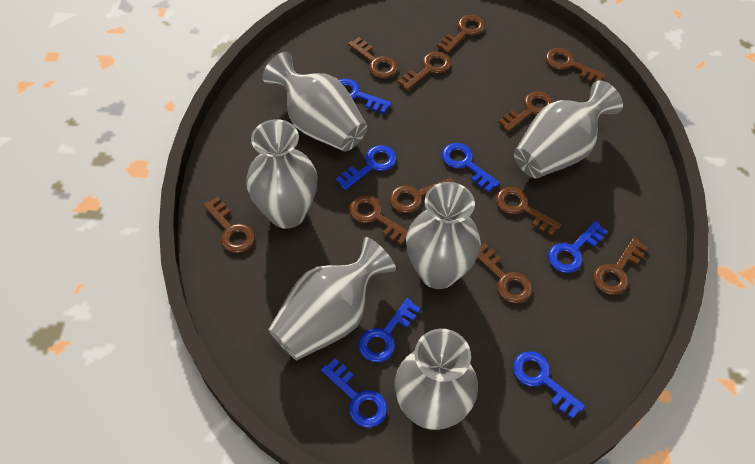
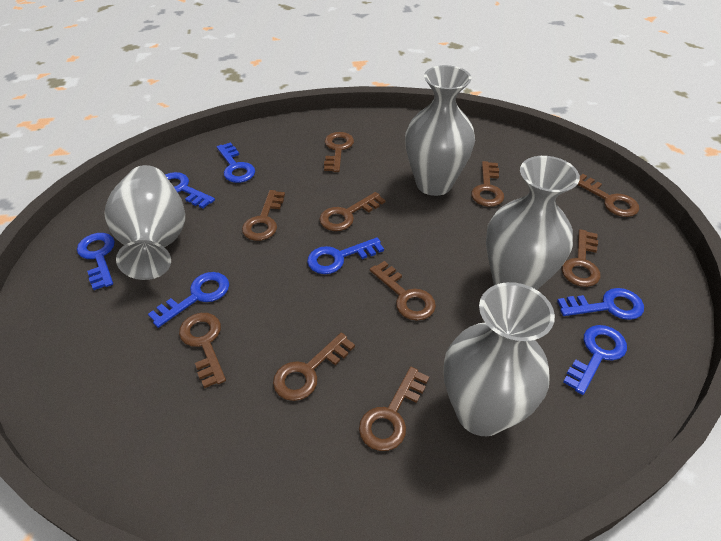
brown key: [203,197,255,253] [348,37,398,78] [349,195,408,245] [389,178,454,213] [397,51,451,90] [437,15,485,53] [477,243,532,304] [496,187,561,236] [498,91,553,132] [545,48,605,82] [593,238,648,295] = 11 -> [179,313,226,388] [242,190,285,241] [273,333,355,401] [319,192,385,231] [324,132,354,172] [359,367,429,451] [370,261,436,321] [471,161,504,207] [562,229,600,287] [577,174,639,217] = 10
grey vase: [246,119,318,229] [263,52,367,152] [268,237,396,360] [395,329,478,430] [406,182,481,289] [514,80,623,178] = 6 -> [104,165,185,280] [405,65,475,196] [444,282,555,436] [486,156,580,290] = 4

